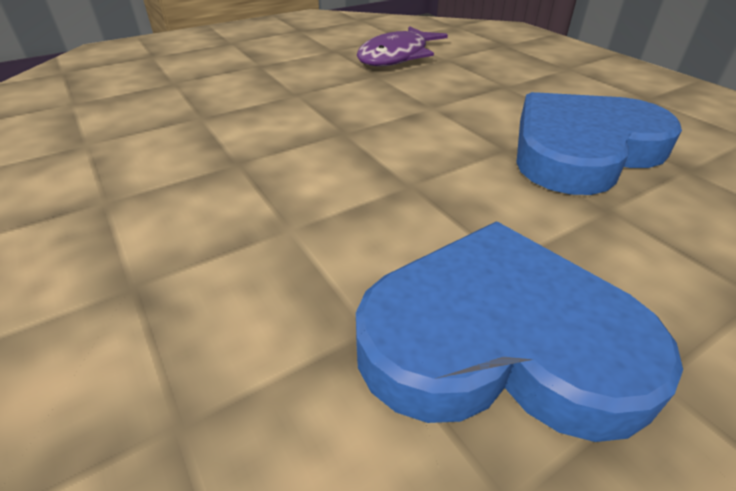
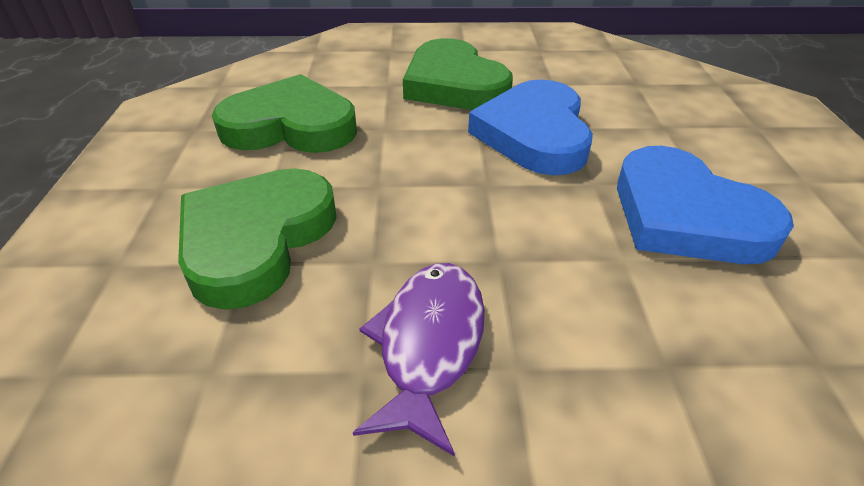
green heart: none = 0 -> [178,168,336,310] [212,74,357,153] [403,38,513,110] = 3

